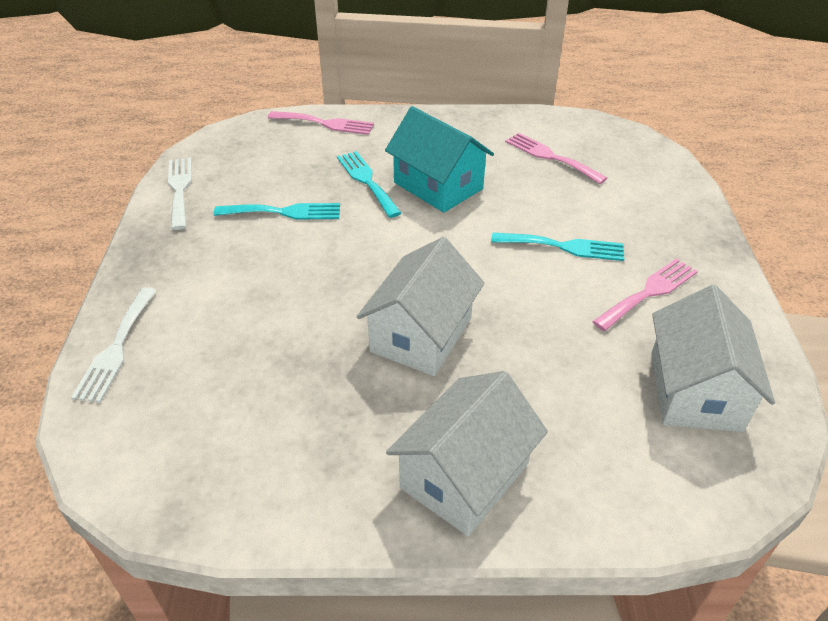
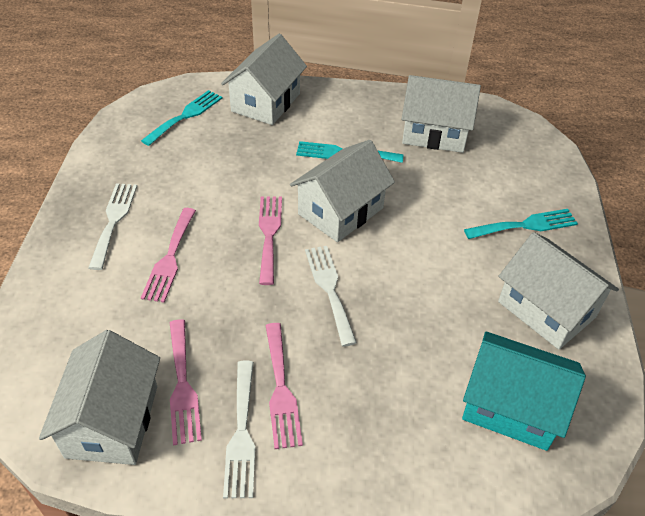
pink fork: [268,111,374,135] [505,133,607,184] [592,258,698,331] = 3 -> [141,208,196,302] [170,319,202,445] [259,196,282,285] [265,323,303,449] = 4
white fork: [71,287,157,403] [168,158,192,230] = 2 -> [88,183,137,270] [223,361,255,499] [305,246,357,347] = 3
white house: [356,237,485,376] [386,371,548,536] [651,285,775,432] = 3 -> [39,330,160,465] [221,34,307,125] [290,140,395,242] [402,75,481,153] [498,232,619,350] = 5

